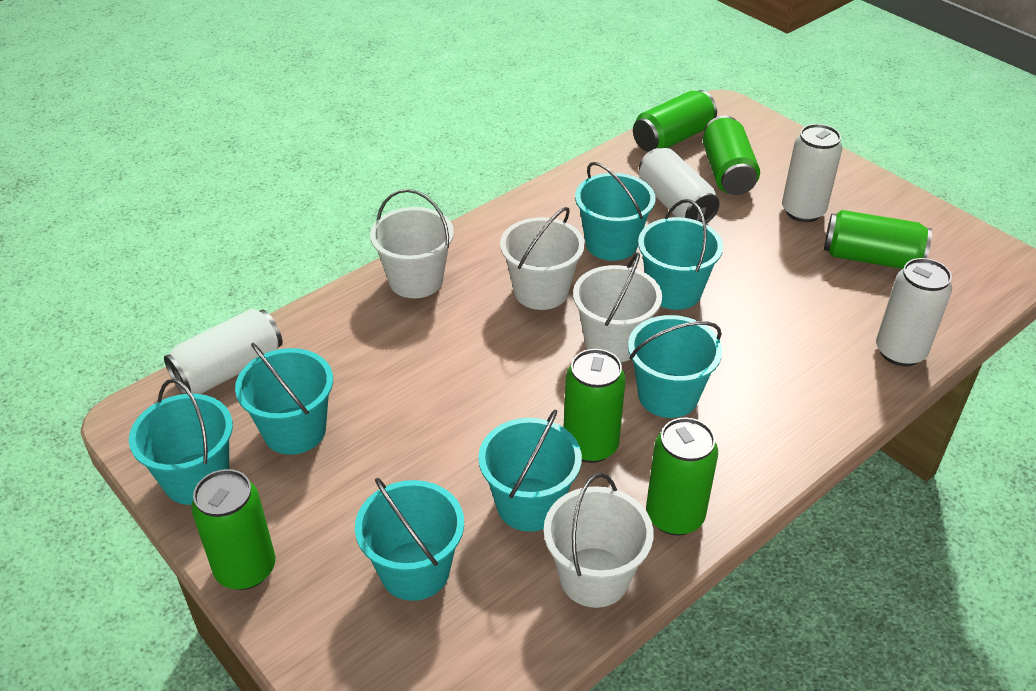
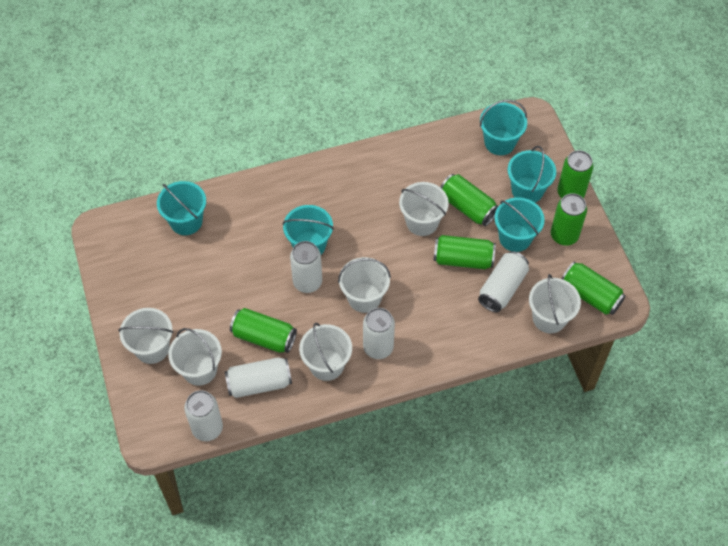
turquoise bucket: [129,379,233,505] [235,343,333,455] [355,478,464,601] [478,409,582,532] [575,162,656,261] [628,315,722,418] [638,199,723,310] = 7 -> [157,181,206,235] [282,205,334,255] [480,100,527,155] [495,197,545,252] [508,146,556,203] = 5
white bucket: [370,189,454,298] [500,207,584,310] [544,473,654,608] [573,252,662,362] = 4 -> [118,308,173,364] [168,328,222,386] [299,323,352,381] [338,257,391,313] [399,182,449,236] [529,274,581,334] = 6
white can: [164,309,283,394] [639,148,720,224] [782,124,842,222] [876,258,952,366] = 4 -> [184,390,223,441] [225,357,292,398] [290,241,322,293] [363,308,395,359] [478,251,529,312] = 5

